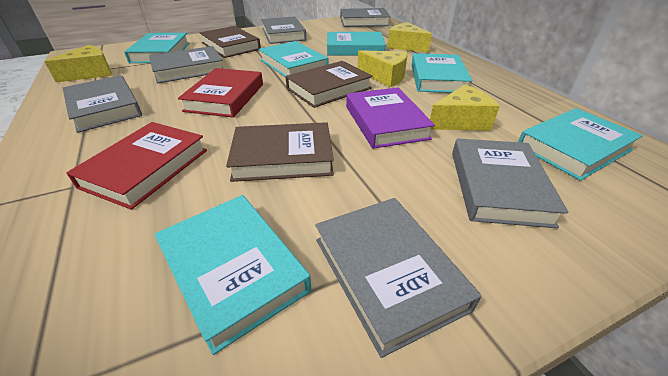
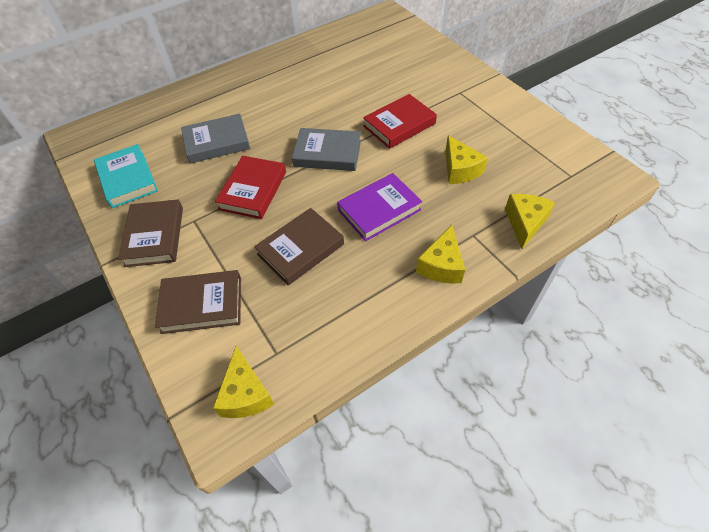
grey book: [63,75,142,133] [149,46,223,84] [261,16,306,44] [316,198,481,358] [340,8,391,27] [452,139,568,228] = 6 -> [181,114,250,164] [292,128,361,171] = 2
turquoise book: [124,33,190,63] [154,195,311,355] [259,41,328,78] [327,32,386,56] [411,53,472,93] [518,108,643,181] = 6 -> [94,144,158,208] = 1

